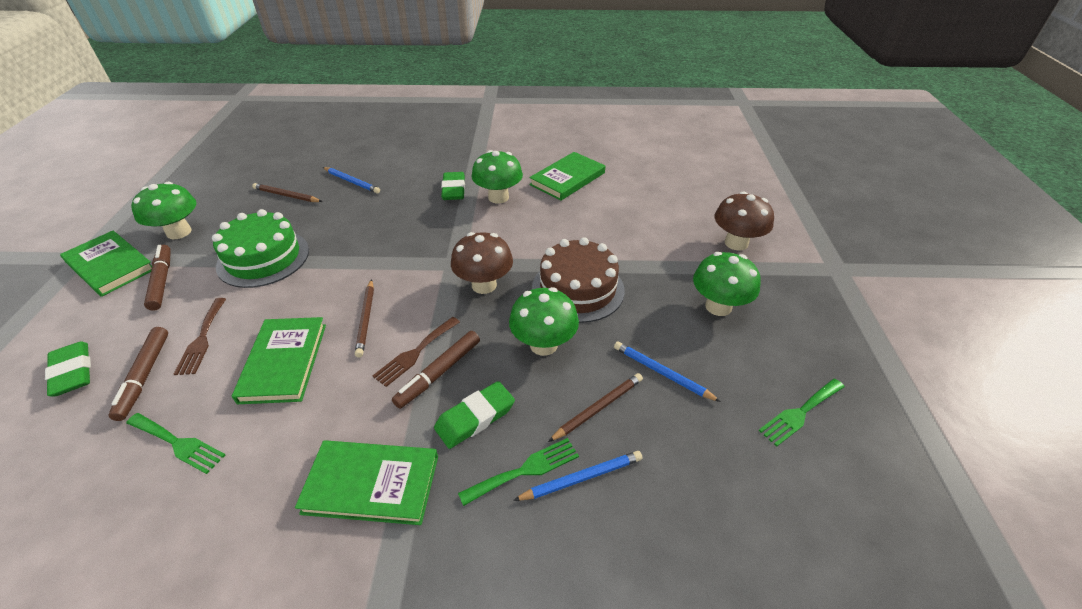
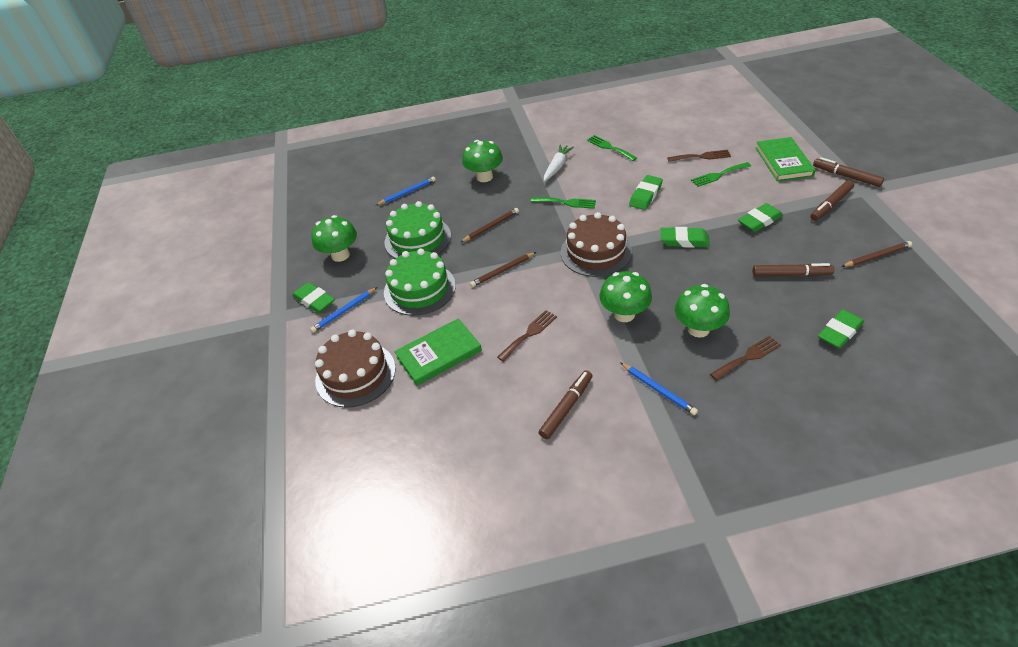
brown cake: [532,237,625,323] = 1 -> [315,330,396,408] [561,212,632,277] = 2
brown fork: [174,298,226,375] [373,317,460,387] = 2 -> [497,310,557,362] [667,150,731,162] [710,336,781,381] = 3
brown marker: [109,327,168,421] [144,245,171,311] [392,331,480,409] = 3 -> [539,370,592,440] [753,263,834,276] [811,180,854,221] [813,157,884,187] = 4
brown mushroom: [451,232,513,294] [715,191,774,251] = 2 -> none = 0
green book: [60,230,152,297] [232,317,326,404] [295,440,438,525] [529,152,605,201] = 4 -> [394,318,482,386] [755,137,816,182] = 2
green cake: [212,209,309,288] = 1 -> [384,201,451,258] [384,248,456,316] = 2
green eraser: [45,341,91,397] [434,381,515,449] [441,172,465,200] = 3 -> [292,282,335,313] [629,175,663,210] [661,227,710,248] [738,203,783,232] [818,309,864,349] = 5
white carrot: none = 0 -> [544,144,574,181] = 1

